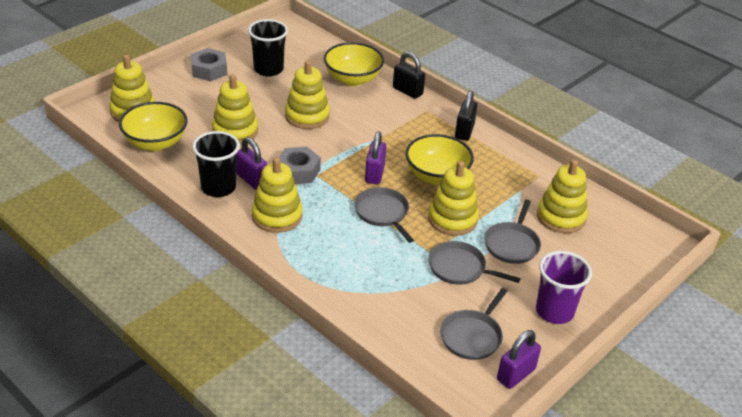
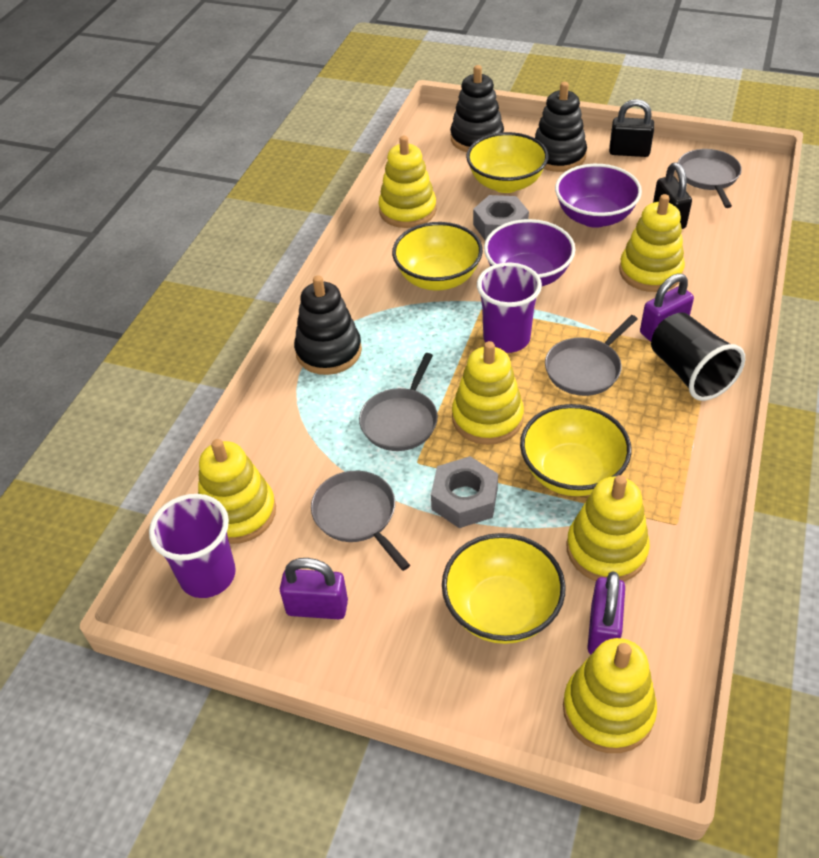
black cup: [192,131,240,197] [248,19,288,77] = 2 -> [651,312,745,401] = 1
black stacking toy: none = 0 -> [294,275,362,375] [450,65,504,152] [535,82,587,172] = 3
purple bowl: none = 0 -> [484,219,575,286] [555,164,642,228] = 2
purple cup: [536,251,592,324] = 1 -> [149,494,236,598] [477,263,542,353] = 2
yellow bowl: [119,102,188,151] [324,42,384,86] [405,134,474,185] = 3 -> [392,222,483,290] [442,533,565,644] [466,132,548,193] [520,404,632,496] = 4

